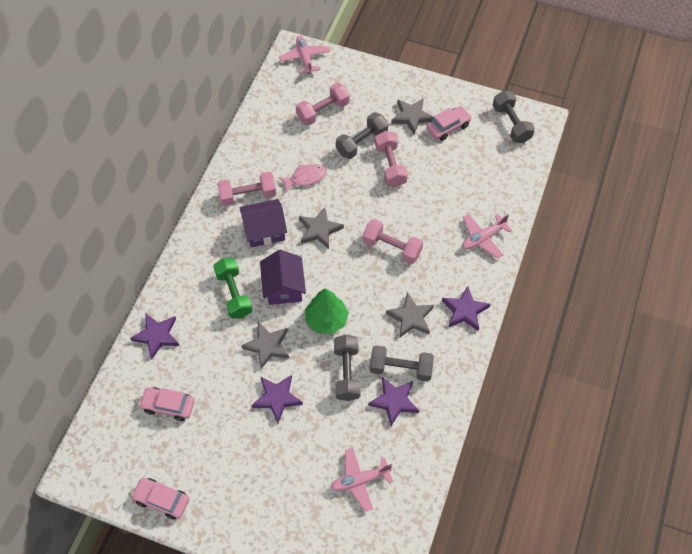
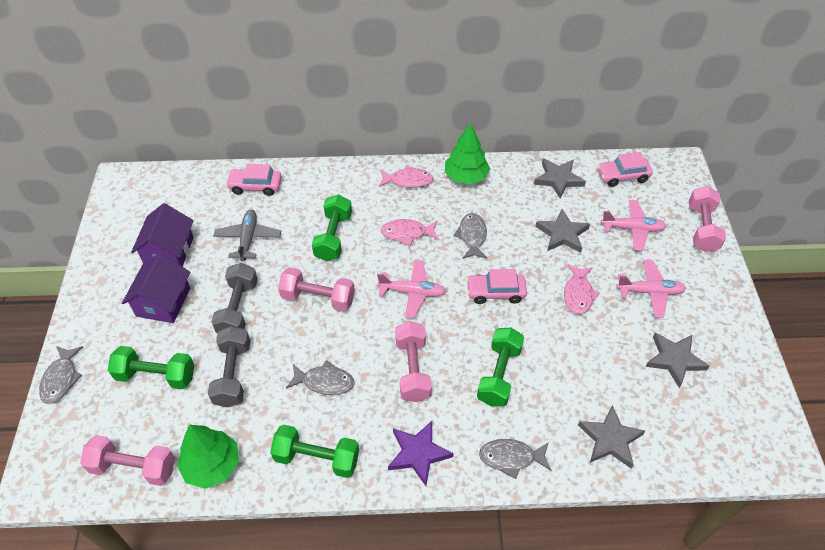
green dumbbell: [213,258,253,319] = 1 -> [108,346,194,389] [270,425,359,478] [312,194,352,261] [477,328,524,406] = 4
green tree: [305,288,349,334] = 1 -> [177,425,239,489] [445,123,490,185] = 2
grey dumbbell: [334,335,361,401] [336,112,388,159] [369,345,434,382] [492,90,535,143] = 4 -> [208,326,250,407] [211,263,258,333] = 2
grey fish: none = 0 -> [39,346,83,404] [286,360,354,395] [454,213,487,259] [479,439,552,479] = 4
grey plane: none = 0 -> [214,209,281,261] = 1
pink fish: [278,164,327,193] = 1 -> [379,165,433,188] [381,219,439,246] [564,264,600,314] = 3
purple star: [130,314,179,359] [251,375,303,423] [368,377,419,426] [442,286,491,331] = 4 -> [388,421,454,486] = 1

